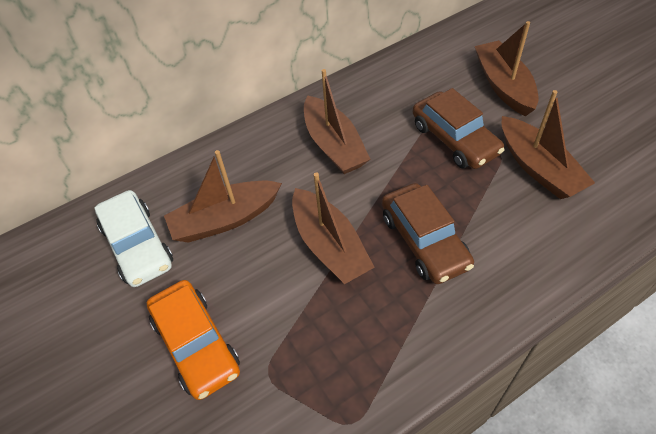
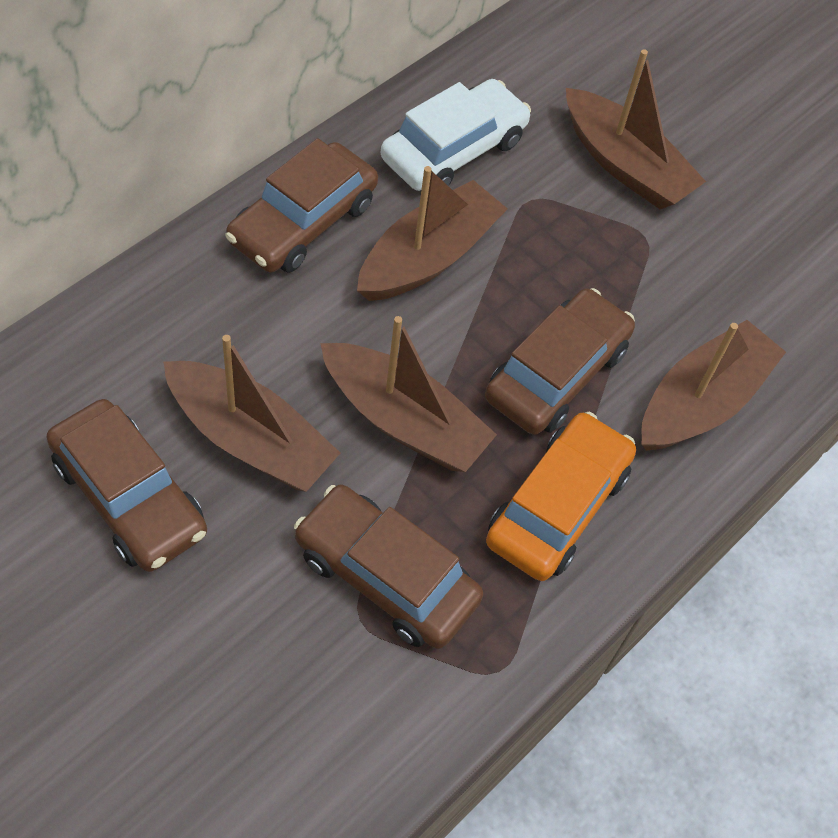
brown car: [382,183,474,284] [413,88,505,169] = 2 -> [46,399,207,572] [226,138,378,273] [294,485,483,649] [485,288,635,435] = 4

